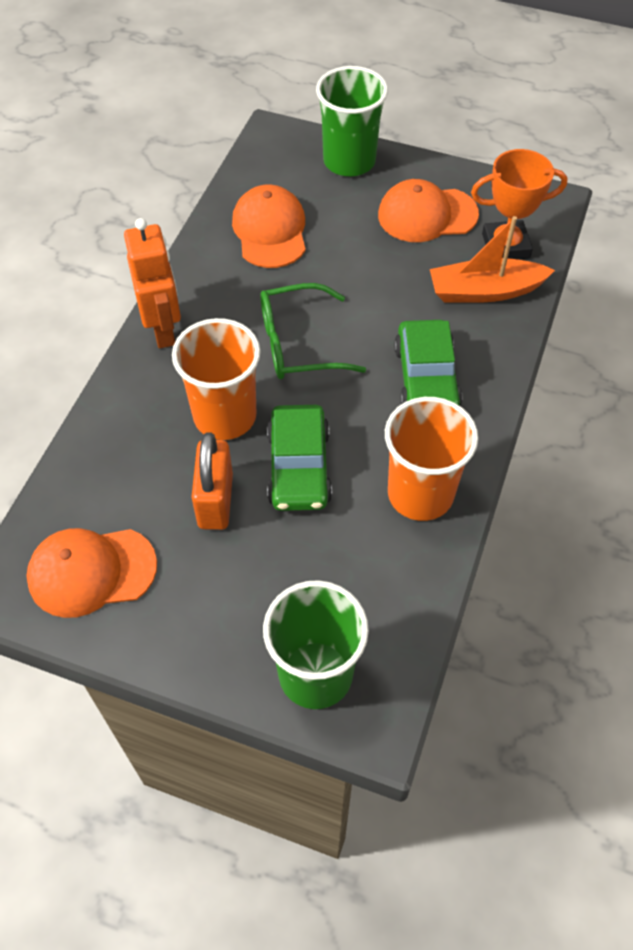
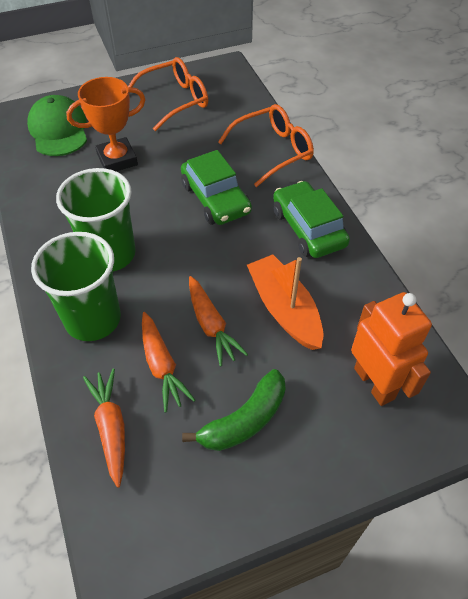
green banana: none = 0 -> [182,369,286,451] = 1
green cap: none = 0 -> [27,95,87,156] = 1
green glasses: [260,283,366,379] = 1 -> none = 0
orange cap: [26,528,157,618] [232,185,306,268] [378,179,479,242] = 3 -> none = 0
orange carrot: none = 0 -> [83,369,125,488] [142,312,195,412] [189,276,248,367] = 3
orange cup: [172,318,261,440] [385,397,478,521] = 2 -> none = 0
orange glasses: none = 0 -> [128,57,208,131] [218,104,314,187] = 2
orange padlock: [191,432,233,530] = 1 -> none = 0

